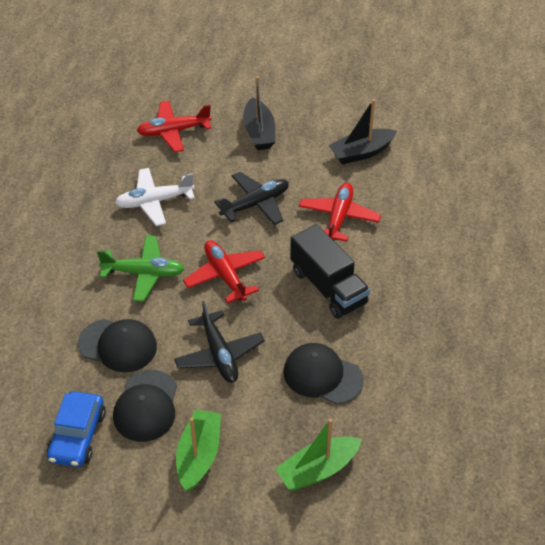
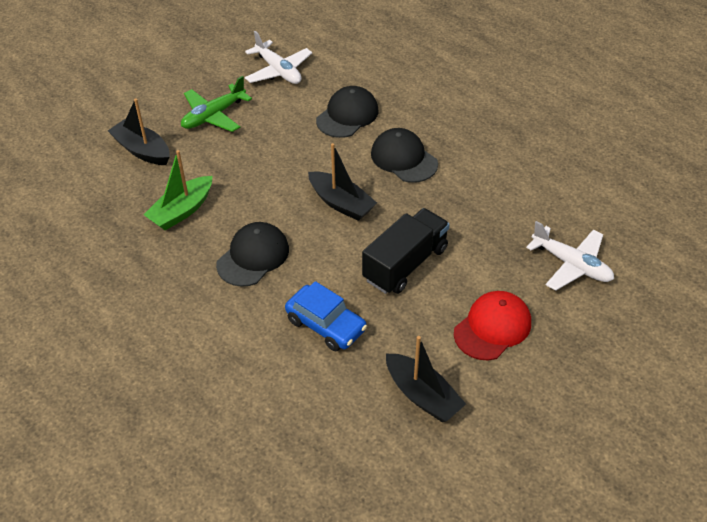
black boat: [243,76,275,150] [329,99,397,164] = 2 -> [108,99,169,165] [308,143,377,221] [386,336,466,422] = 3
black plane: [174,301,265,383] [214,172,289,225] = 2 -> none = 0
green boat: [176,409,221,492] [275,419,362,491] = 2 -> [143,150,212,231] = 1
red cap: none = 0 -> [454,291,531,360] = 1
red plane: [137,101,212,152] [183,240,265,303] [299,183,381,242] = 3 -> none = 0
white plane: [115,168,195,226] = 1 -> [245,31,312,84] [526,221,614,291] = 2

